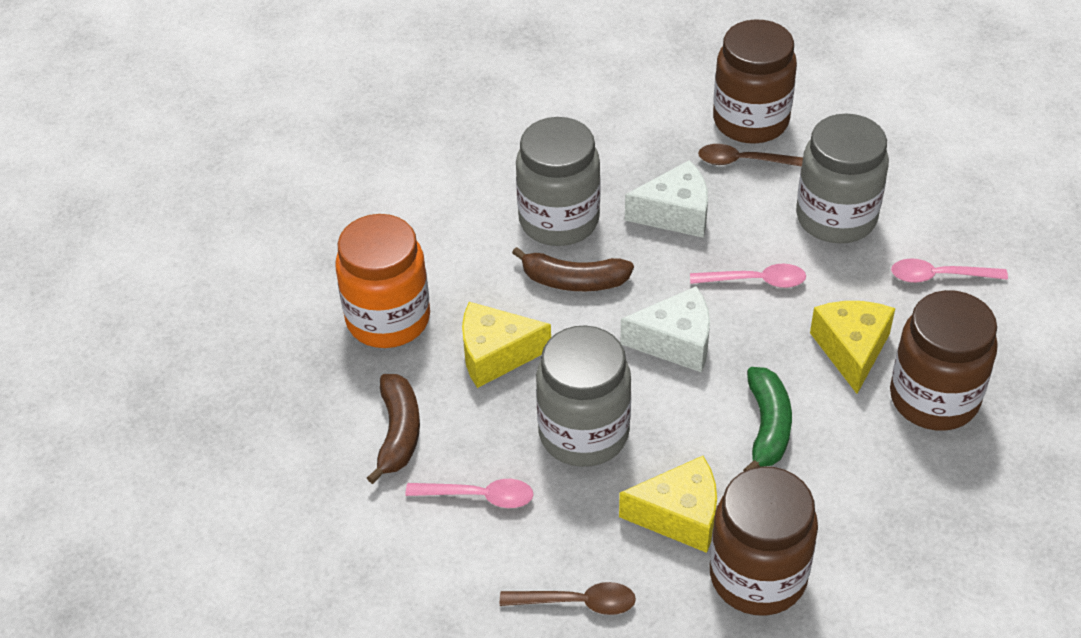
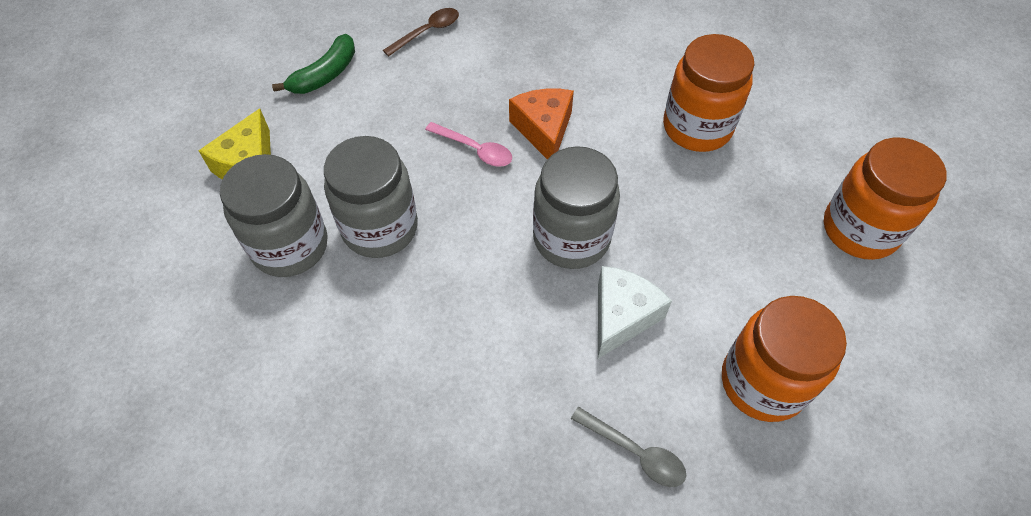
brown banana: [367,374,420,484] [512,247,634,291] = 2 -> none = 0
brown jar: [710,466,818,616] [713,19,797,144] [890,290,998,431] = 3 -> none = 0
brown spoon: [500,582,636,615] [698,144,803,167] = 2 -> [383,8,459,56] = 1
grey spoon: none = 0 -> [571,407,687,487] = 1
orange cheese: none = 0 -> [509,89,574,160] = 1
orange jar: [335,214,430,348] = 1 -> [663,34,754,152] [722,296,847,422] [824,138,947,260] = 3
pink spoon: [405,479,533,508] [690,264,806,288] [891,258,1008,283] = 3 -> [425,122,512,167] = 1
white cheese: [620,286,710,372] [625,160,708,238] = 2 -> [598,266,672,359] = 1
yellow cheese: [462,302,551,388] [619,456,717,553] [810,301,895,394] = 3 -> [198,108,271,179] = 1

